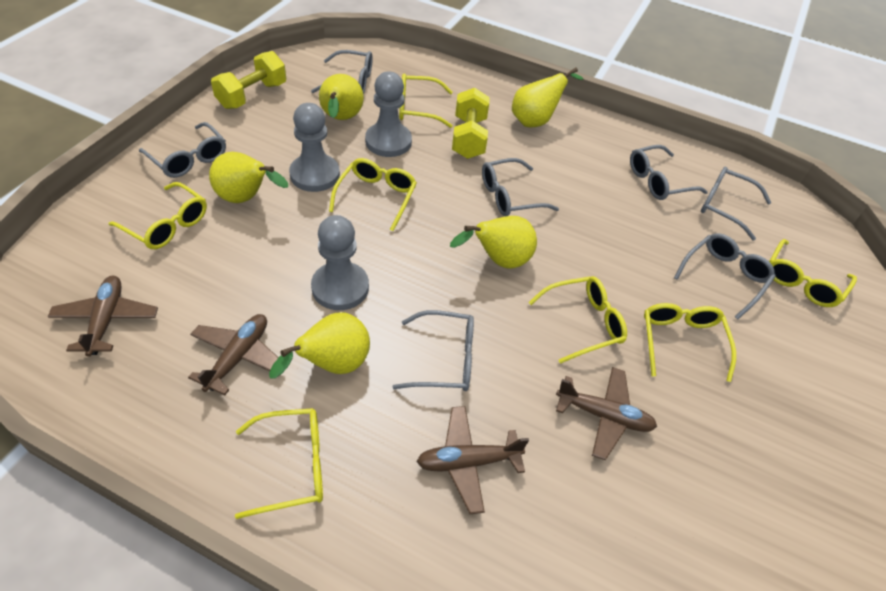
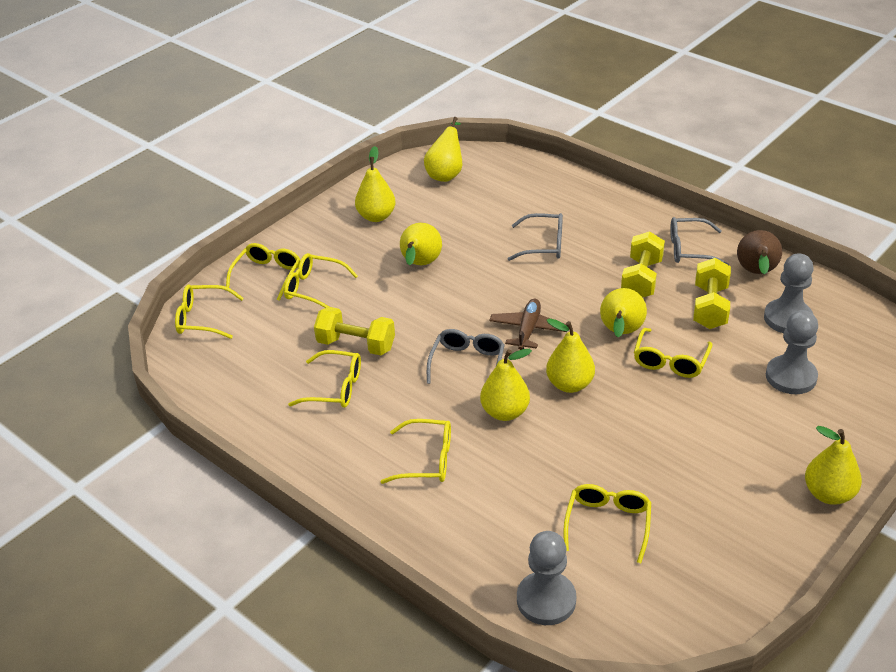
brown pear: none = 0 -> [737,230,782,274] = 1
brown plane: [48,276,158,357] [188,314,279,395] [417,406,529,514] [556,367,657,460] = 4 -> [489,299,567,350] = 1
grey glasses: [139,122,226,178] [311,50,372,94] [393,310,474,391] [482,158,559,216] [630,145,708,200] [674,233,776,319] [701,167,771,240] = 7 -> [427,329,505,384] [508,213,563,261] [670,217,729,265] = 3
yellow dumbbell: [211,51,286,109] [452,88,490,159] = 2 -> [314,307,395,355] [621,231,665,298] [693,258,731,329] = 3
yellow pear: [209,152,288,203] [269,312,370,379] [319,74,364,120] [450,216,537,268] [512,67,583,127] = 5 -> [355,146,396,222] [400,223,442,265] [424,117,462,182] [480,349,532,421] [546,318,595,393] [600,288,647,337] [805,426,862,505] = 7

